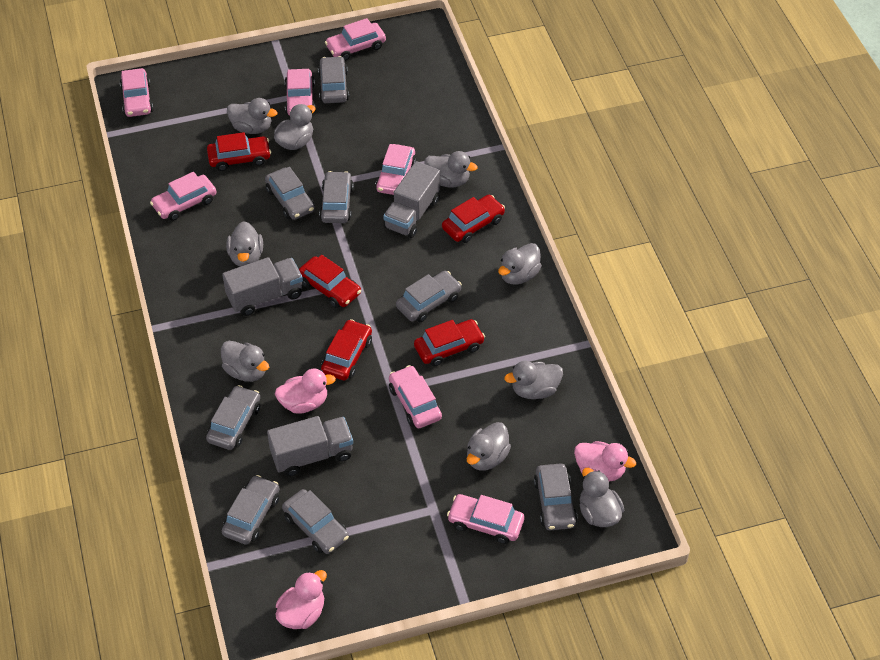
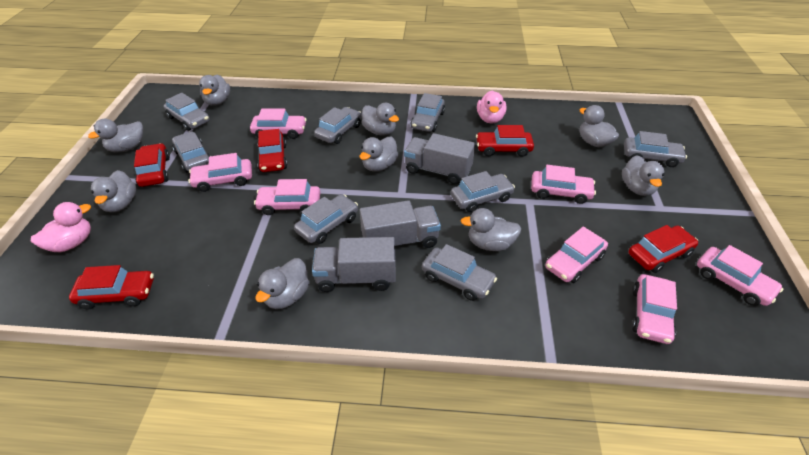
pink duck: [275,369,336,414] [276,570,327,629] [574,441,636,482] = 3 -> [31,202,91,252] [477,91,506,124] = 2

